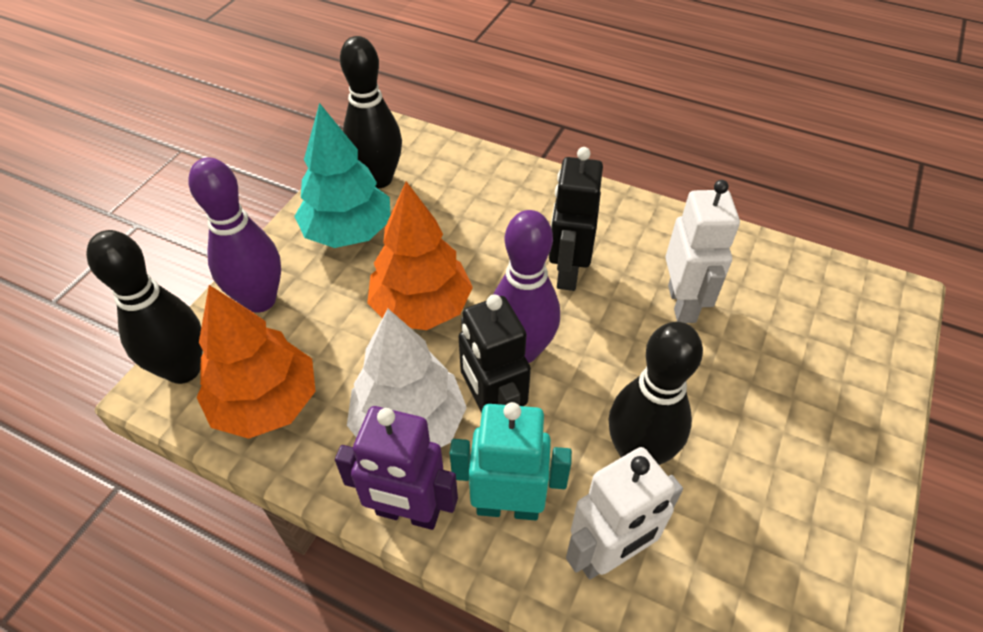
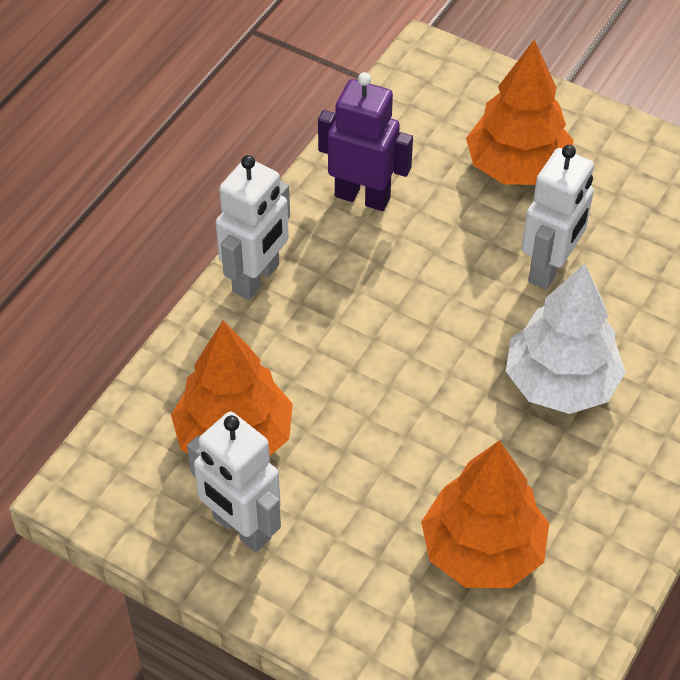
black bowling pin: [86,230,203,384] [340,36,402,189] [609,322,703,465] = 3 -> none = 0
black robot: [458,294,531,413] [549,147,603,291] = 2 -> none = 0
orange tree: [197,285,316,439] [367,181,473,330] = 2 -> [171,321,293,456] [421,440,549,588] [466,39,573,185] = 3
purple bowling pin: [189,158,281,313] [494,210,560,363] = 2 -> none = 0
turquoise robot: [450,402,572,520] = 1 -> none = 0
turquoise tree: [294,103,390,248] = 1 -> none = 0
white robot: [566,447,683,579] [666,180,740,323] = 2 -> [187,412,281,552] [215,155,290,300] [521,145,594,290] = 3

